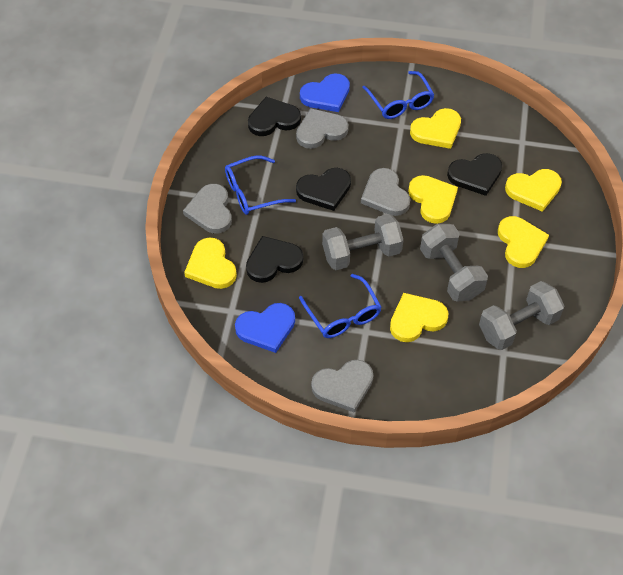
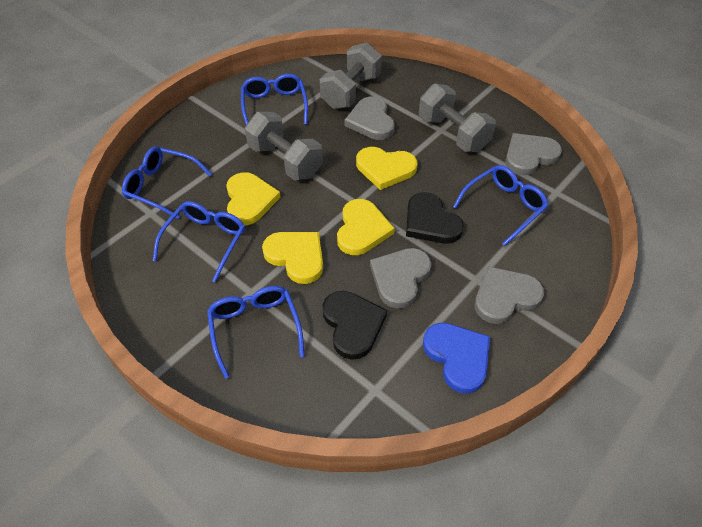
black heart: [246,236,303,283] [248,97,301,136] [296,168,351,211] [447,153,502,196] = 4 -> [322,291,387,360] [406,192,464,243] = 2
blue glasses: [225,155,296,215] [299,274,381,338] [362,71,434,119] = 3 -> [122,146,212,219] [153,201,245,283] [207,286,305,379] [241,74,308,125] [453,165,549,246] = 5
blue heart: [235,303,295,353] [300,73,350,112] = 2 -> [423,323,490,394] = 1
yellow heart: [184,238,237,289] [390,293,448,342] [408,175,458,224] [410,108,461,149] [498,216,549,268] [505,169,562,212] = 6 -> [226,172,281,225] [262,232,323,284] [337,199,395,255] [356,147,418,190] = 4

